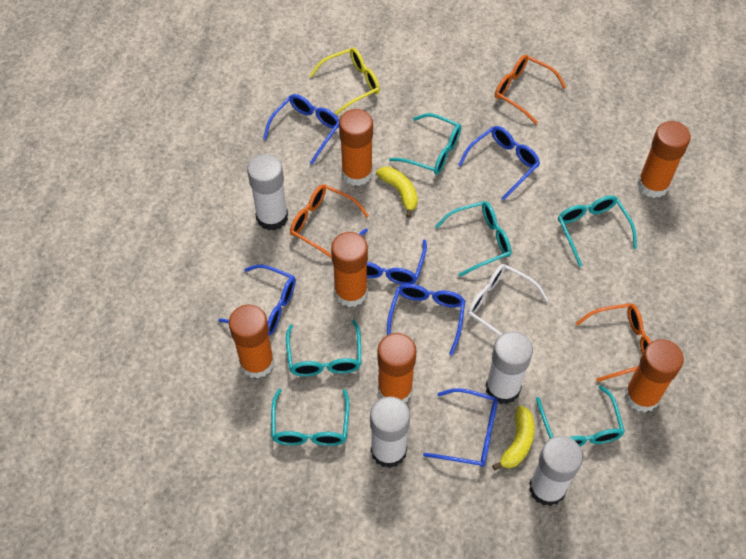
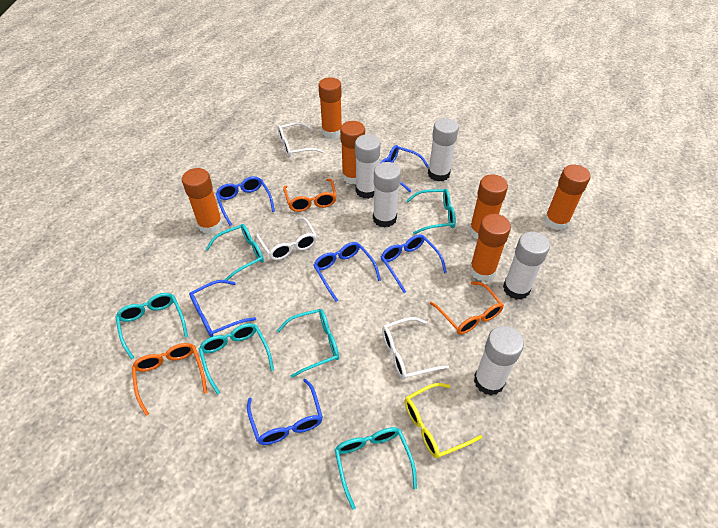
white glasses: [467,264,549,336] = 1 -> [256,217,317,260] [278,122,324,158] [382,317,449,379] = 3
white glue stick: [247,154,288,231] [370,396,410,468] [486,331,533,404] [529,436,583,506] = 4 -> [355,134,381,199] [373,162,401,228] [428,118,459,182] [474,326,524,395] [503,232,550,300] = 5
yellow banana: [376,167,418,218] [492,406,535,470] = 2 -> none = 0

